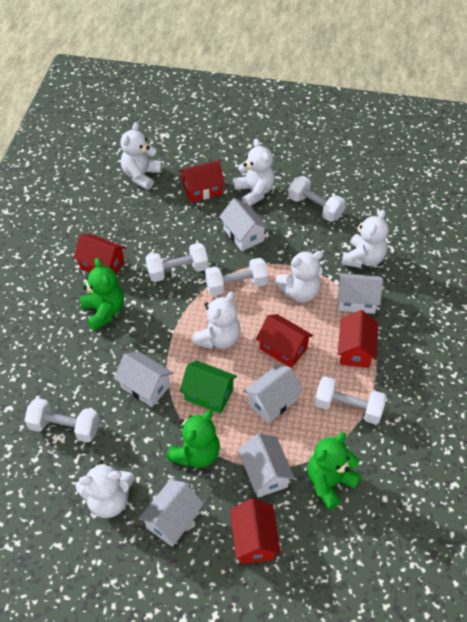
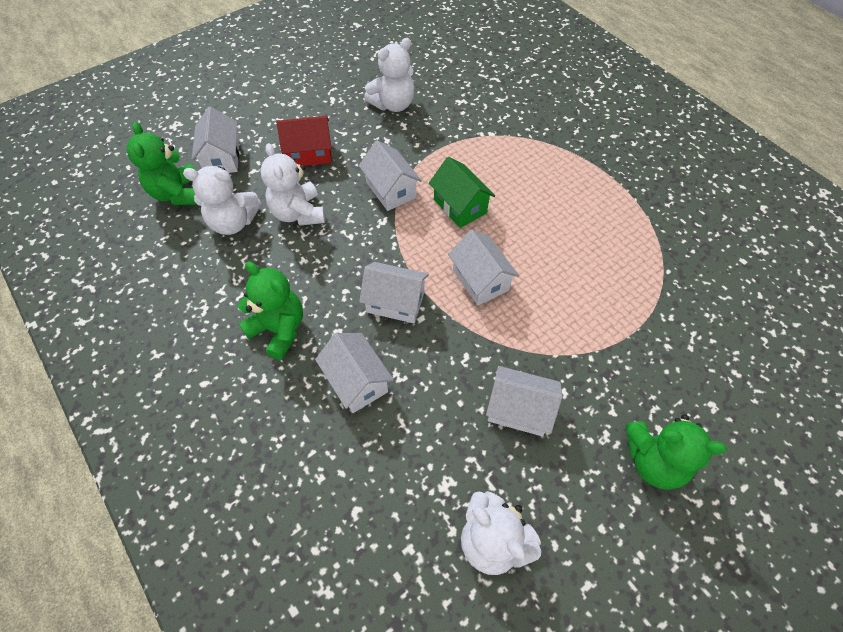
red house: [73,234,126,273] [179,160,225,202] [230,498,281,564] [256,314,313,368] [338,310,378,368] = 5 -> [276,116,332,166] = 1
white dumbbell: [25,398,99,443] [145,243,208,282] [205,258,269,296] [288,176,346,222] [314,376,387,424] = 5 -> none = 0
white teddy bear: [76,461,135,518] [121,122,162,190] [192,291,241,349] [234,139,275,206] [275,251,323,302] [341,210,389,268] = 6 -> [183,166,262,235] [260,143,325,226] [364,38,415,112] [461,491,541,575] = 4

